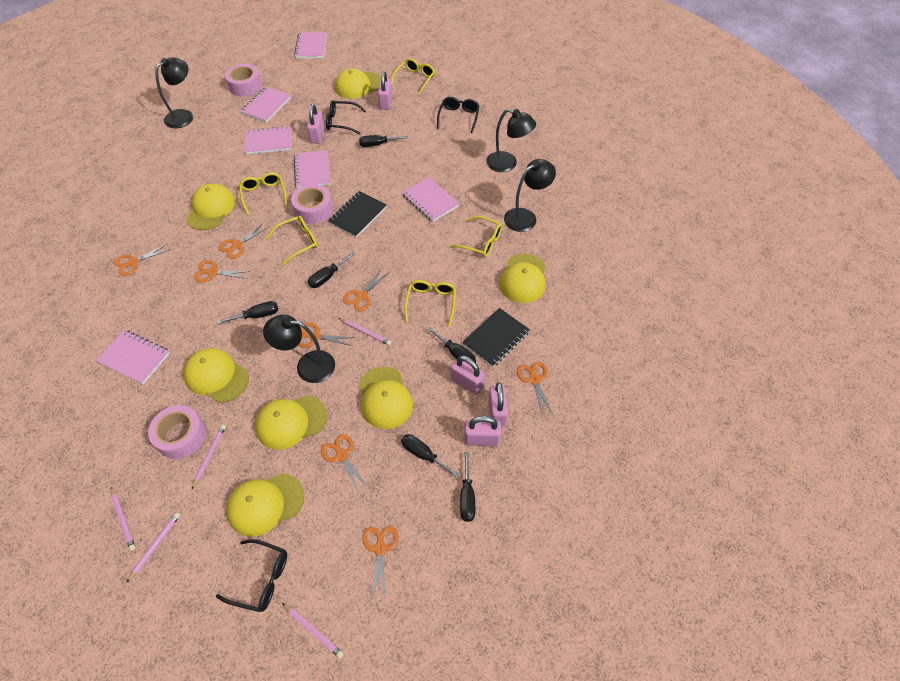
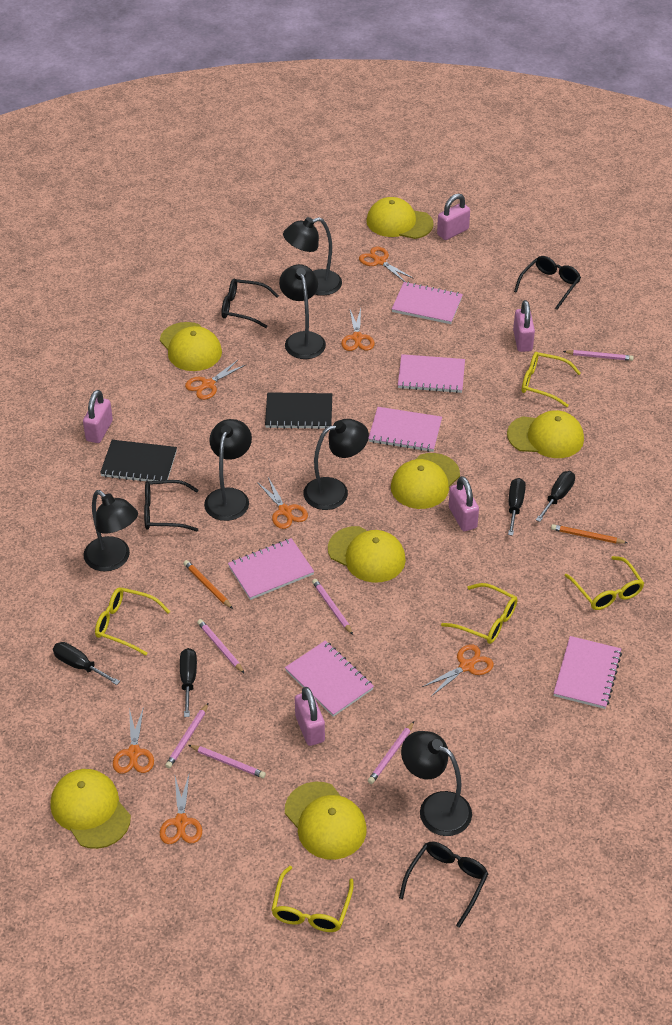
black glasses: [216,539,287,612] [326,100,366,135] [437,97,480,133] = 3 -> [144,480,199,532] [221,279,279,328] [399,842,489,928] [514,256,581,310] = 4
black lamp: [155,57,193,128] [263,315,335,383] [486,109,536,172] [504,159,556,232] = 4 -> [83,490,138,571] [204,419,252,521] [279,264,326,359] [283,217,342,296] [303,419,369,510] [401,731,472,836] = 6
black screwdriver: [217,301,278,324] [308,252,355,288] [359,135,409,147] [401,434,460,478] [427,327,476,363] [460,452,475,522] = 6 -> [53,642,120,685] [180,648,197,717] [508,478,526,536] [536,471,575,522] = 4
orange pencil: none = 0 -> [183,560,233,609] [551,524,627,544] = 2
orange scissors: [114,243,171,276] [194,260,251,282] [219,223,269,259] [298,322,356,348] [320,434,368,494] [343,270,388,311] [362,526,399,598] [517,362,553,415] = 8 -> [113,706,154,774] [160,775,202,844] [185,360,245,400] [257,477,308,529] [341,308,375,351] [359,247,414,282] [422,644,494,696] = 7
pink pencil: [111,487,136,551] [126,512,180,583] [192,425,226,489] [282,603,343,658] [339,318,391,345] = 5 -> [165,703,208,769] [189,745,266,778] [197,619,245,674] [312,579,353,635] [368,722,414,784] [563,350,634,361] = 6
pink tape: [148,405,206,459] [225,64,262,96] [291,184,333,224] = 3 -> none = 0

